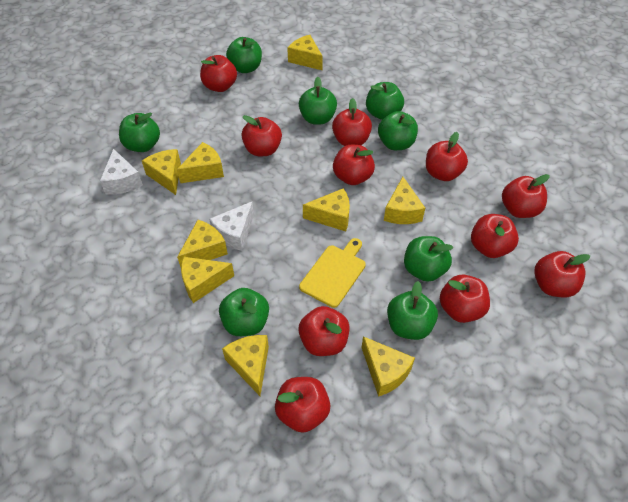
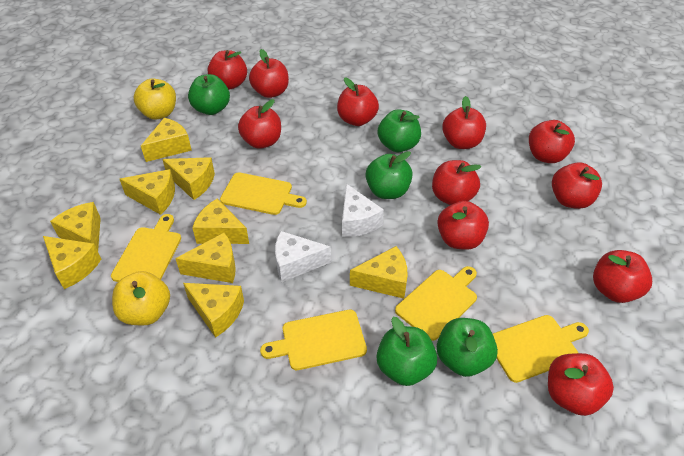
green apple: [119,112,160,152] [219,288,269,336] [226,37,262,73] [299,77,337,125] [366,82,404,120] [378,111,418,150] [387,281,438,340] [404,236,453,282] = 8 -> [188,74,230,115] [365,151,413,199] [376,317,437,386] [378,110,421,152] [437,318,498,377] = 5
yellow apple: none = 0 -> [112,271,170,325] [134,79,176,120] = 2
yellow cutting board: [299,238,366,308] = 1 -> [111,214,181,282] [220,172,307,215] [260,310,367,370] [395,266,477,341] [493,315,589,383] = 5

